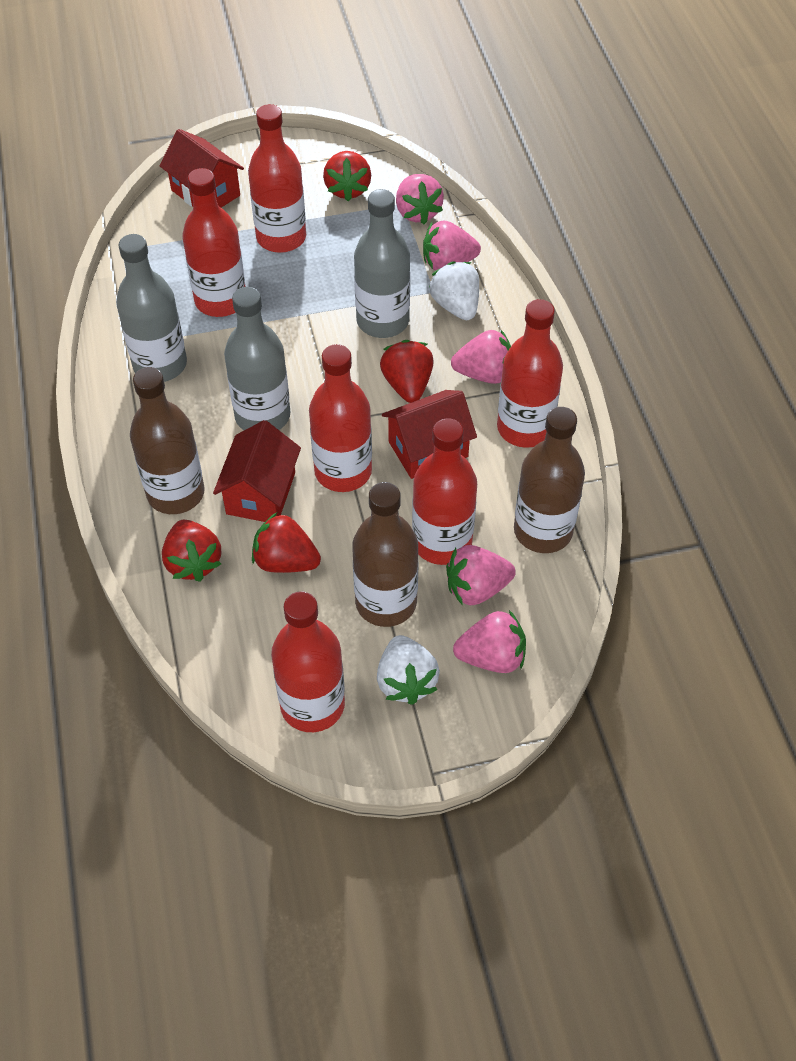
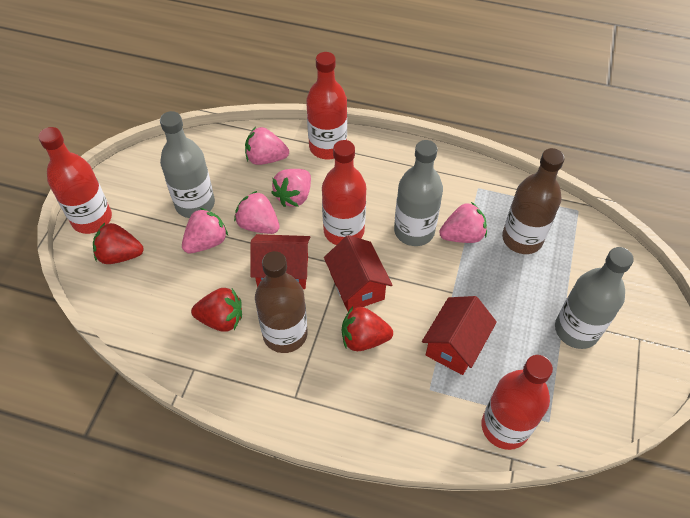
brown bottle: [130,367,205,514] [352,482,418,627] [514,407,585,553] = 3 -> [255,251,308,353] [502,148,565,254] = 2
red bottle: [182,168,245,317] [248,104,306,253] [271,591,345,732] [309,344,372,492] [412,418,477,565] [497,299,563,448] = 6 -> [38,127,112,234] [306,52,347,159] [322,140,366,245] [482,355,553,450] = 4
red strawberry: [162,520,221,582] [252,512,321,573] [323,151,371,201] [380,340,434,403] = 4 -> [93,223,143,264] [191,288,242,332] [342,307,393,351] = 3
white strawberry: [377,635,440,705] [429,261,479,320] = 2 -> none = 0

